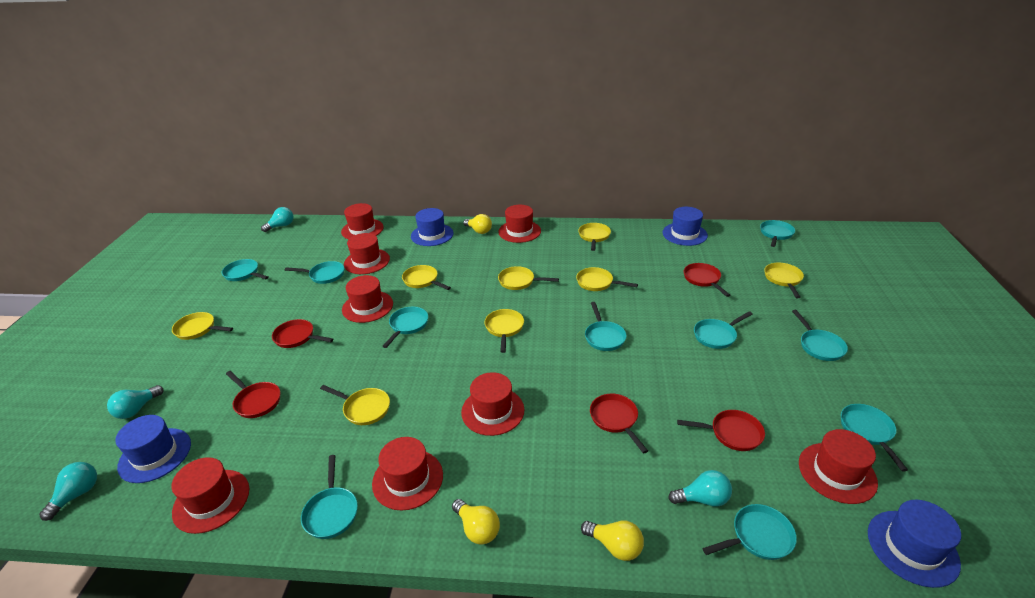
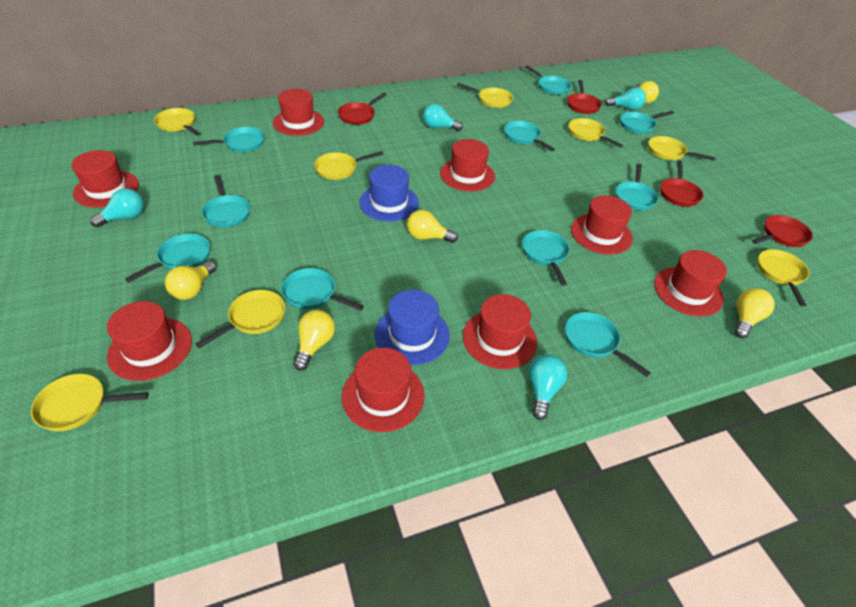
blue hat: [115,415,191,483] [411,208,454,246] [663,207,708,246] [868,500,961,588] = 4 -> [359,165,419,222] [375,290,450,365] = 2
red pan: [226,371,280,418] [272,319,333,348] [590,394,648,454] [677,410,765,451] [684,263,730,297] = 5 -> [338,93,387,125] [567,80,602,114] [660,160,704,207] [752,215,813,247] = 4
yellow light bulb: [452,499,500,545] [463,214,492,234] [581,520,644,561] = 3 -> [165,261,216,300] [294,310,335,371] [407,210,458,243] [634,81,659,104] [734,288,775,338] = 5

